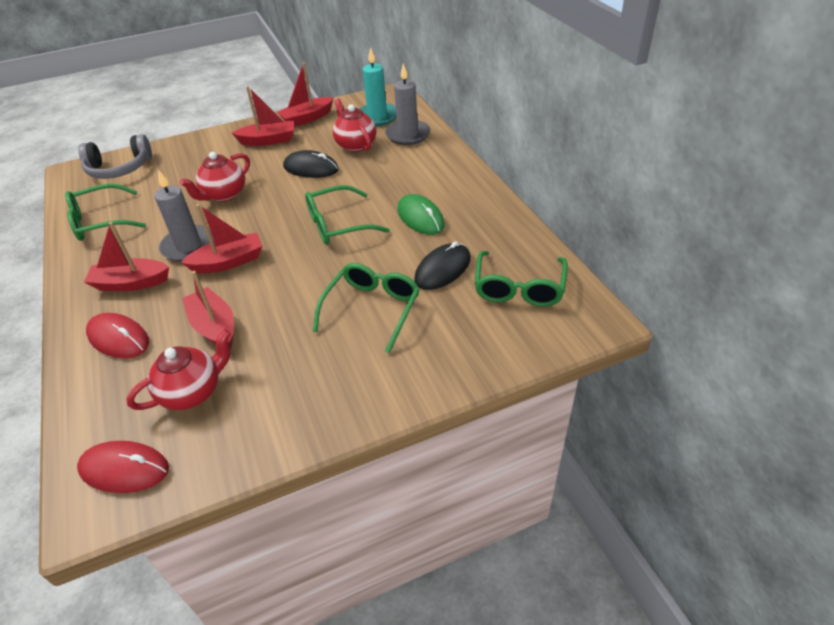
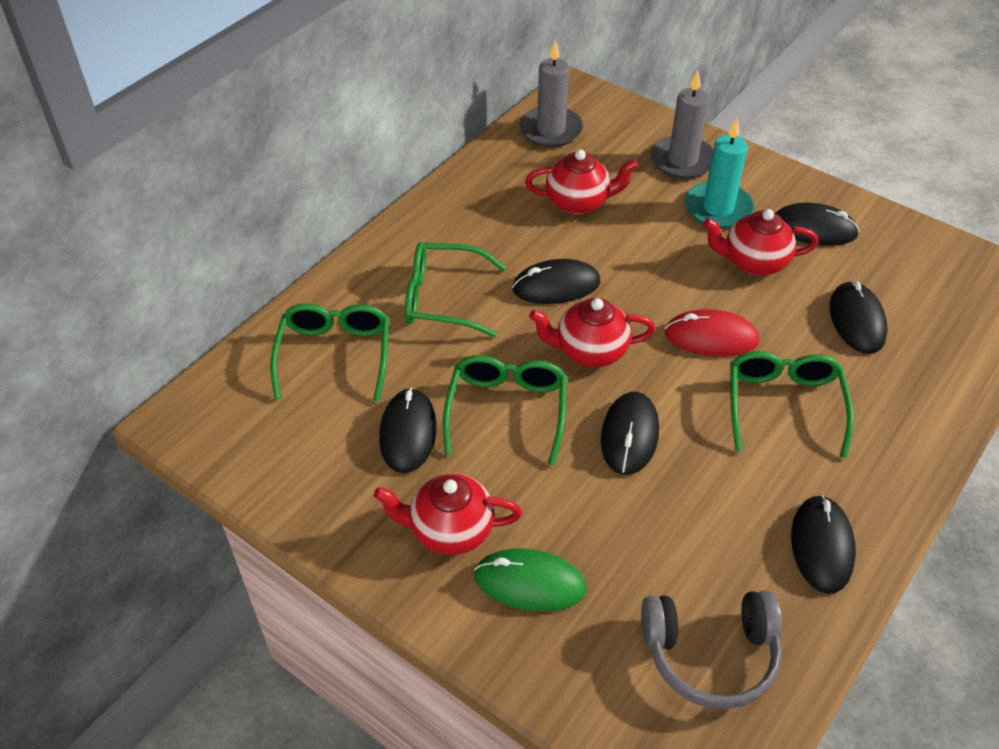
black mouse: [283,150,339,178] [414,241,471,290] = 2 -> [379,388,437,473] [512,259,600,304] [601,392,659,475] [776,203,859,246] [791,495,856,594] [830,281,888,354] = 6
red boat: [84,222,169,291] [181,204,262,274] [182,271,234,349] [232,86,294,146] [277,62,334,127] = 5 -> none = 0
red mouse: [77,441,169,493] [86,313,149,358] = 2 -> [665,309,760,357] = 1
red teapot: [127,329,231,410] [180,152,250,202] [332,98,376,152] = 3 -> [374,473,522,555] [525,149,638,214] [529,298,656,367] [703,209,818,276] = 4

